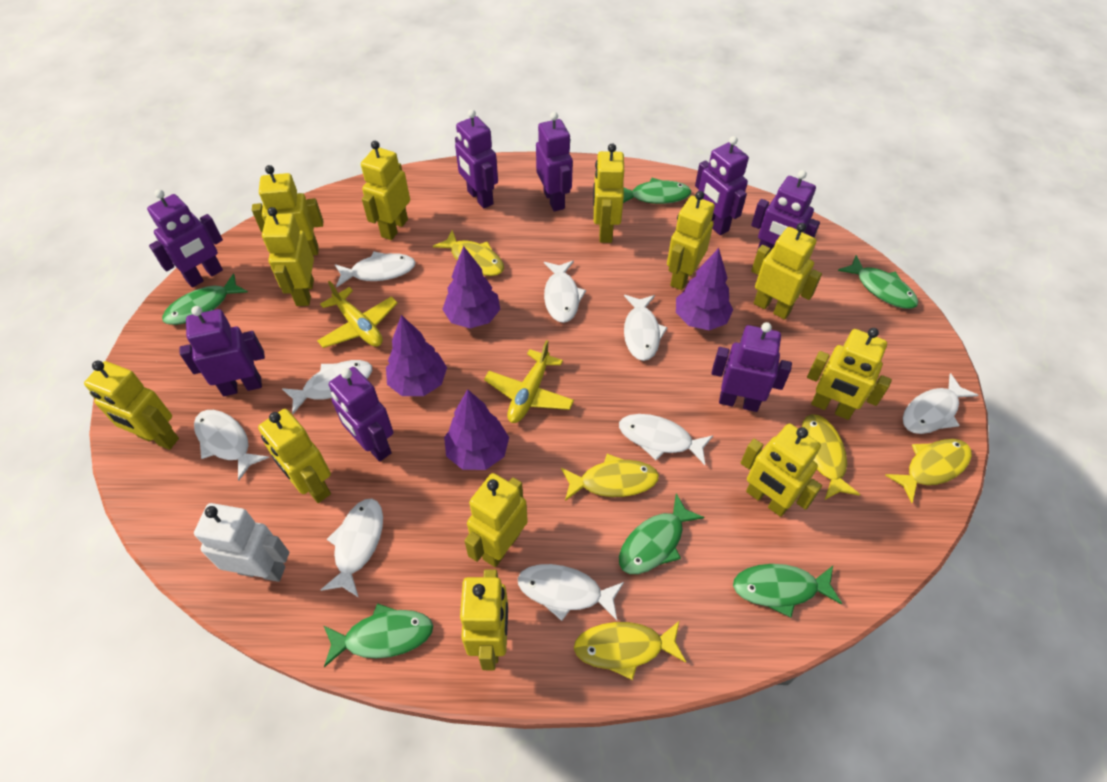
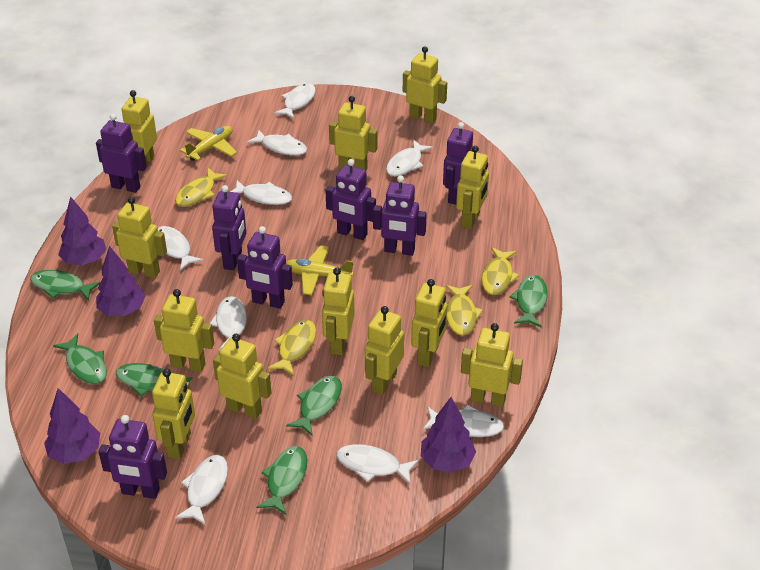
purple robot: [147,189,223,287] [179,306,265,396] [329,367,393,462] [455,109,498,209] [536,112,573,211] [695,136,749,235] [712,322,792,412] [751,170,820,254] = 8 -> [96,114,147,193] [98,415,167,499] [212,185,246,270] [237,226,293,309] [325,159,376,240] [373,175,427,256] [443,122,473,205] = 7
white robot: [194,503,289,582] = 1 -> none = 0
yellow fish: [433,230,504,276] [561,454,659,501] [574,620,686,680] [802,414,861,500] [885,439,972,503] = 5 -> [175,168,228,207] [268,320,316,376] [446,285,483,336] [482,247,519,295] = 4

